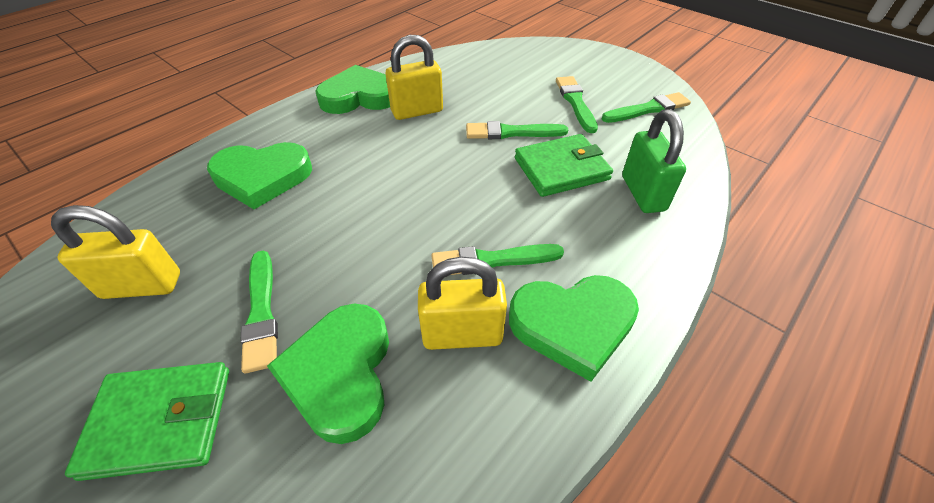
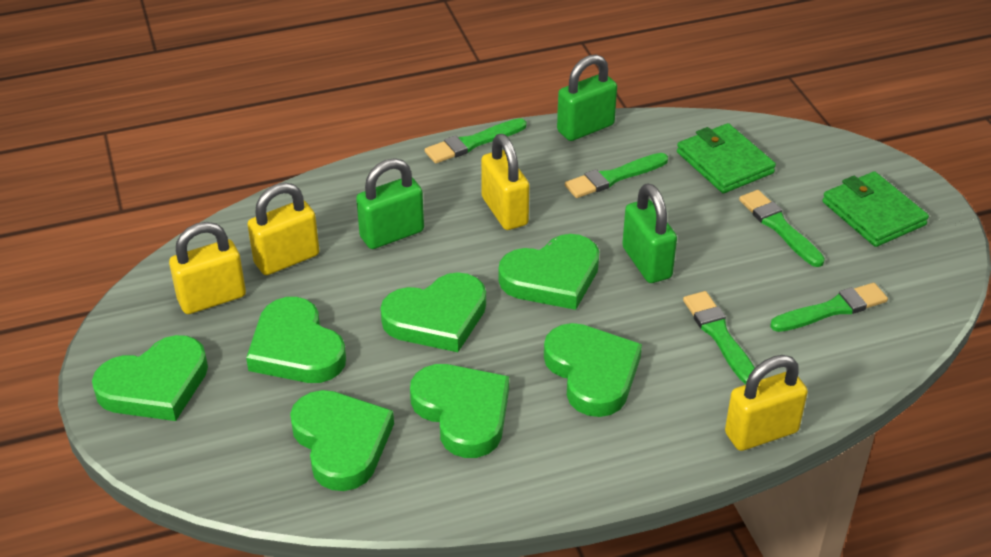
green heart: [207,142,312,209] [267,304,389,444] [315,65,390,114] [509,275,639,382] = 4 -> [92,335,208,421] [246,297,346,383] [290,390,394,491] [380,272,486,352] [410,364,509,458] [499,234,599,310] [544,323,642,417] = 7
green padlock: [622,109,686,213] = 1 -> [356,158,424,249] [557,54,617,141] [622,184,677,283] = 3
yellow padlock: [51,205,180,299] [385,35,443,120] [418,257,507,350] = 3 -> [169,222,246,314] [247,183,319,275] [481,134,529,230] [725,355,808,451] = 4

